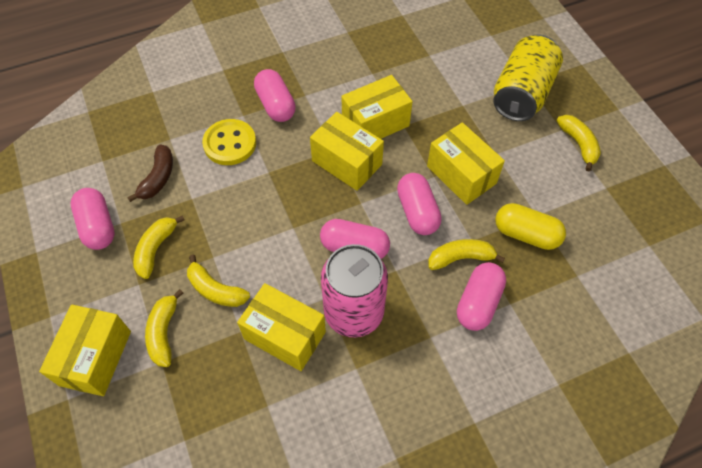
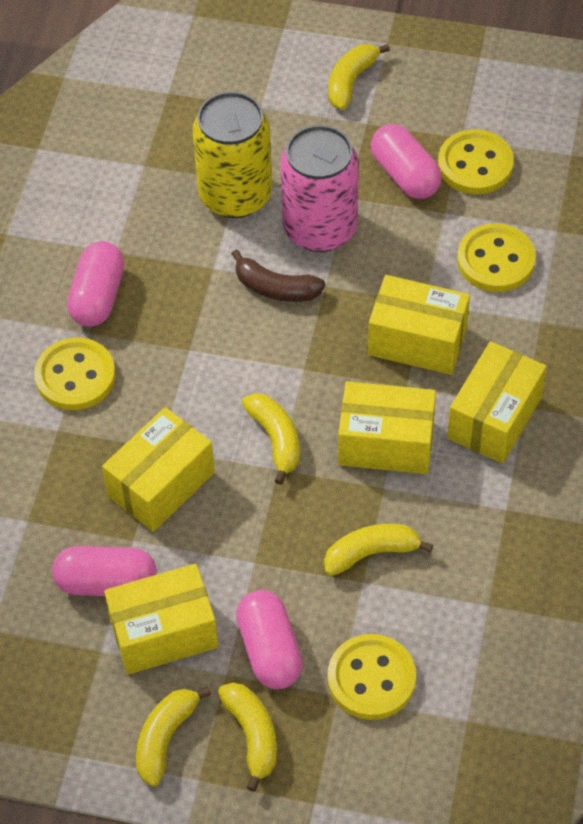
pink capsule: [71,188,115,250] [254,69,296,122] [320,219,390,259] [397,173,442,235] [457,262,506,331] = 5 -> [52,546,157,596] [67,241,124,327] [236,590,303,689] [371,124,442,199] = 4
yellow button: [202,119,256,165] = 1 -> [34,338,116,410] [328,634,416,720] [438,129,514,194] [457,223,536,292] = 4
yellow capsule: [495,203,566,250] = 1 -> none = 0

